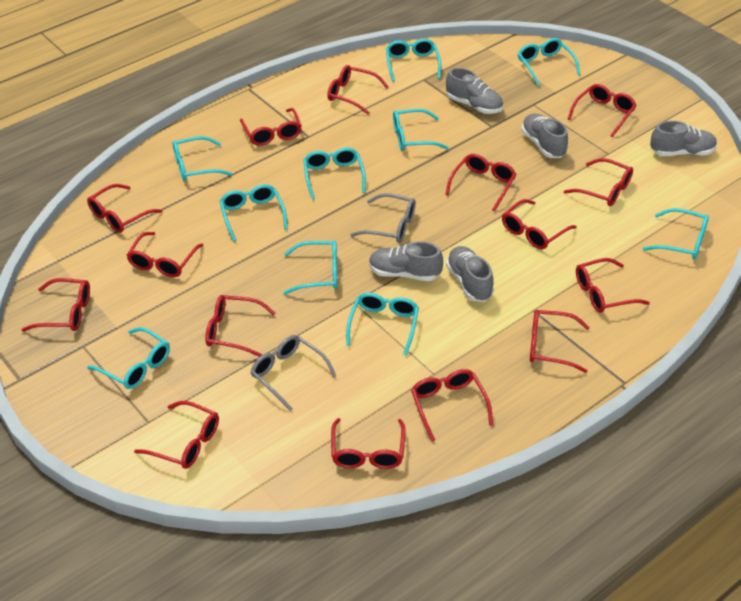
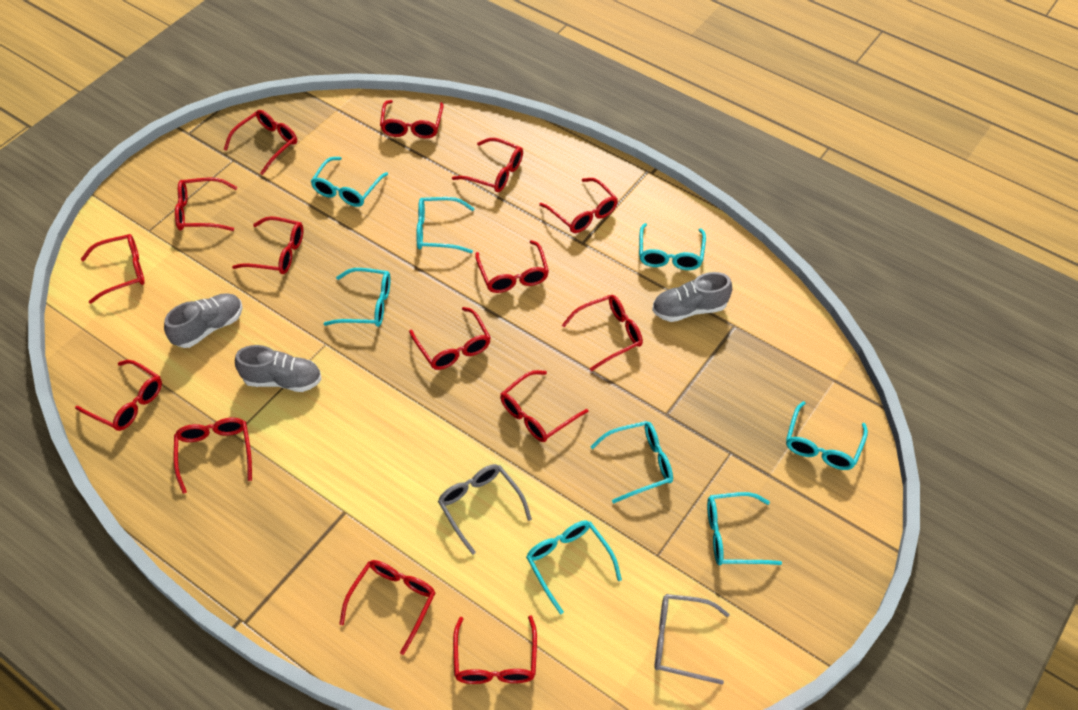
grey shoe: [369,241,443,281] [446,68,503,114] [446,246,494,302] [521,113,568,158] [650,121,717,156] = 5 -> [164,293,243,348] [235,345,322,392] [652,272,732,322] = 3
turquoise glasses: [87,327,170,389] [173,136,232,181] [219,184,288,242] [283,241,337,295] [303,148,366,199] [346,293,419,356] [386,39,441,82] [393,109,449,151] [518,38,581,86] [642,208,709,259] = 10 -> [311,157,388,207] [323,268,391,327] [416,197,475,253] [526,521,622,615] [590,421,673,503] [639,223,706,270] [707,492,782,565] [786,401,868,470] = 8

